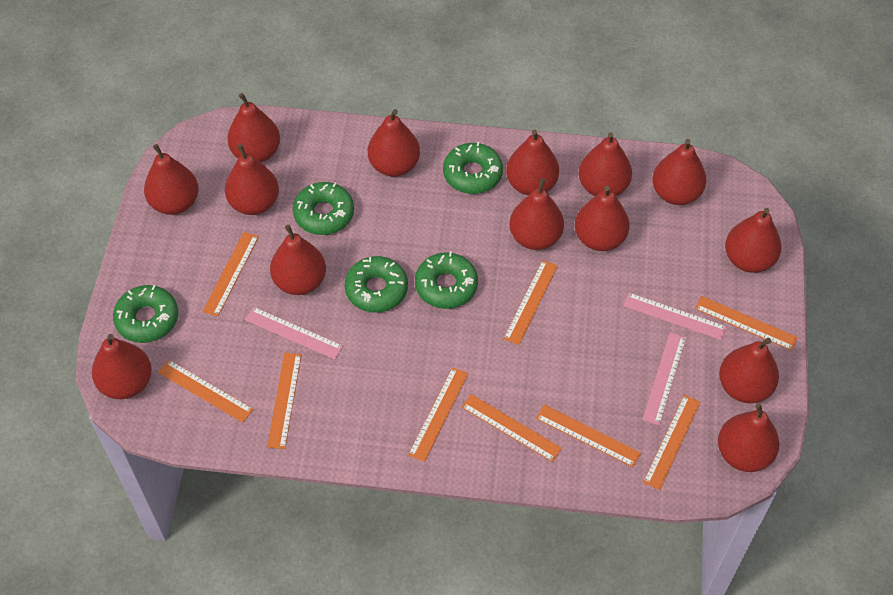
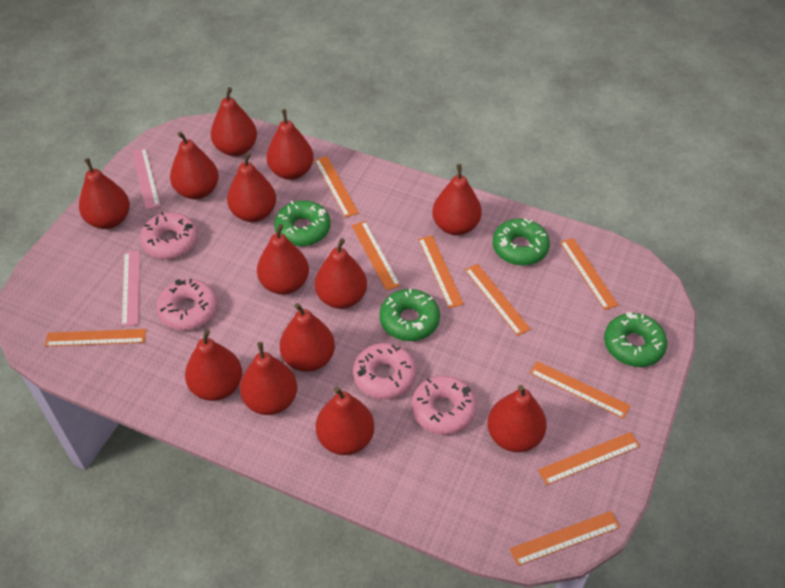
green donut: [113,285,178,343] [293,182,354,235] [345,256,408,313] [415,252,478,309] [443,142,503,194] = 5 -> [274,201,331,246] [380,289,440,341] [493,218,550,266] [604,312,667,367] = 4
pink donut: none = 0 -> [140,212,198,259] [156,279,217,331] [353,343,416,399] [411,376,477,435] = 4
pink ruler: [245,307,343,359] [623,293,727,340] [642,332,686,425] = 3 -> [122,251,140,326] [132,148,160,210] = 2
red pear: [92,334,152,399] [144,144,199,215] [225,144,279,215] [227,93,280,162] [270,225,326,295] [368,109,420,177] [506,130,559,195] [509,178,564,250] [575,186,629,251] [579,132,632,196] [652,139,706,205] [718,403,780,472] [719,338,779,403] [725,208,782,273] = 14 -> [79,158,130,229] [170,131,219,199] [185,329,242,401] [211,87,257,156] [227,152,276,222] [240,342,297,415] [257,224,309,295] [266,109,314,180] [279,303,335,372] [315,238,367,309] [316,386,374,455] [432,164,482,235] [487,385,547,452] = 13

